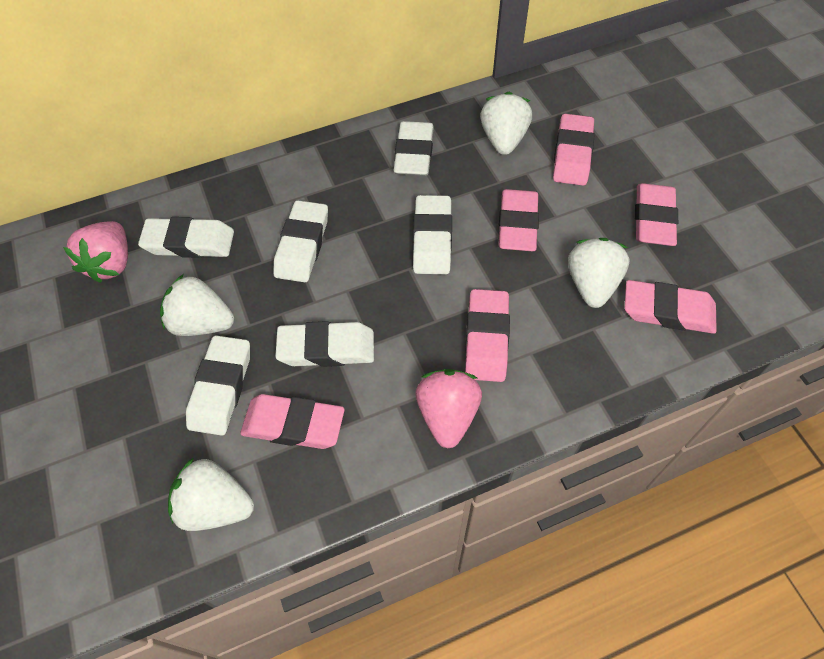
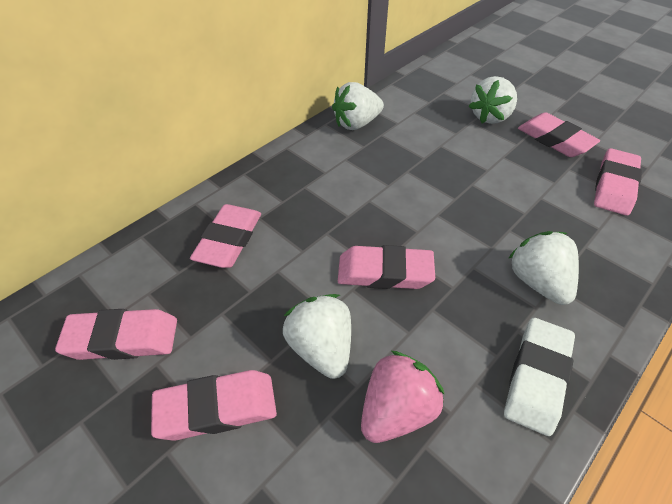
pink strawberry: [63,221,128,283] [416,369,482,448] = 2 -> [361,351,445,443] = 1
white eraser: [138,217,234,258] [186,335,250,436] [273,200,328,282] [275,321,374,367] [394,121,434,176] [413,195,452,274] = 6 -> [504,318,575,436] = 1

